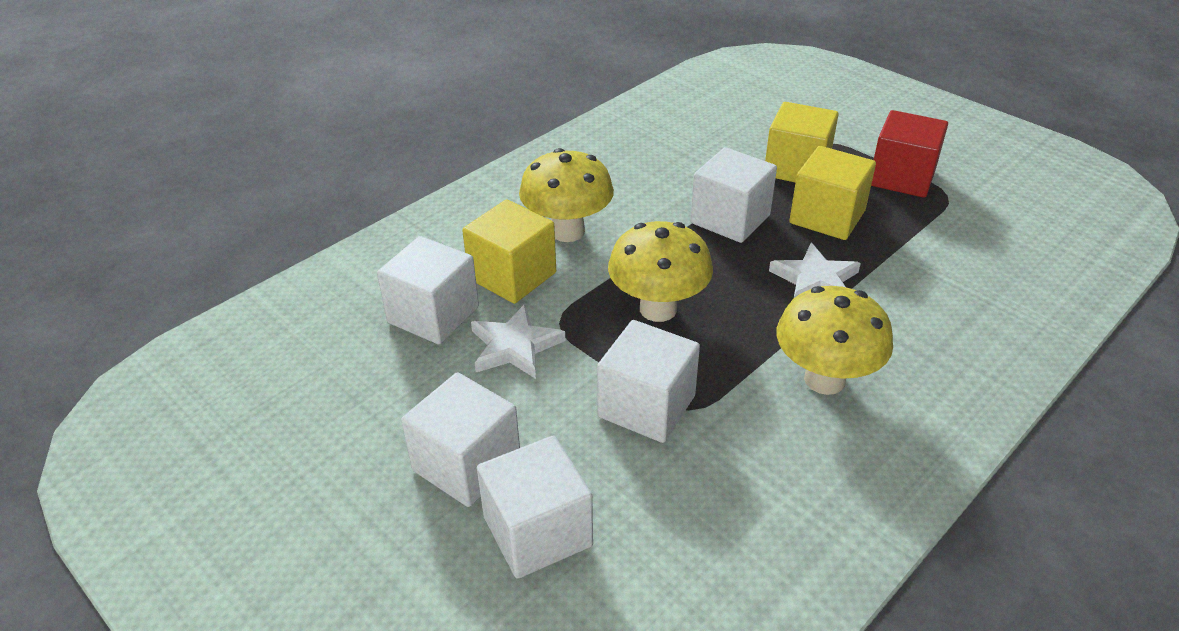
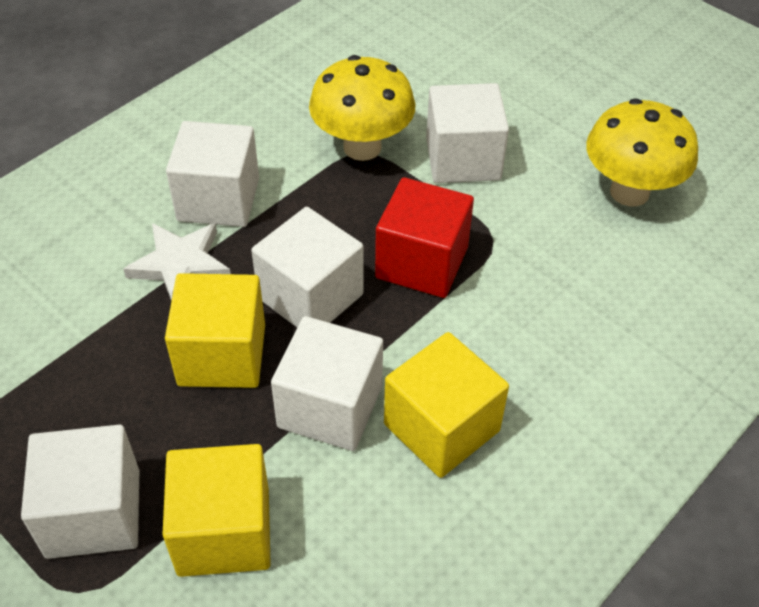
white star: [471,304,565,379] [769,243,861,298] = 2 -> [123,223,231,301] = 1
yellow mushroom: [519,148,614,242] [608,221,713,322] [777,286,893,395] = 3 -> [309,55,415,161] [586,99,698,206] = 2

